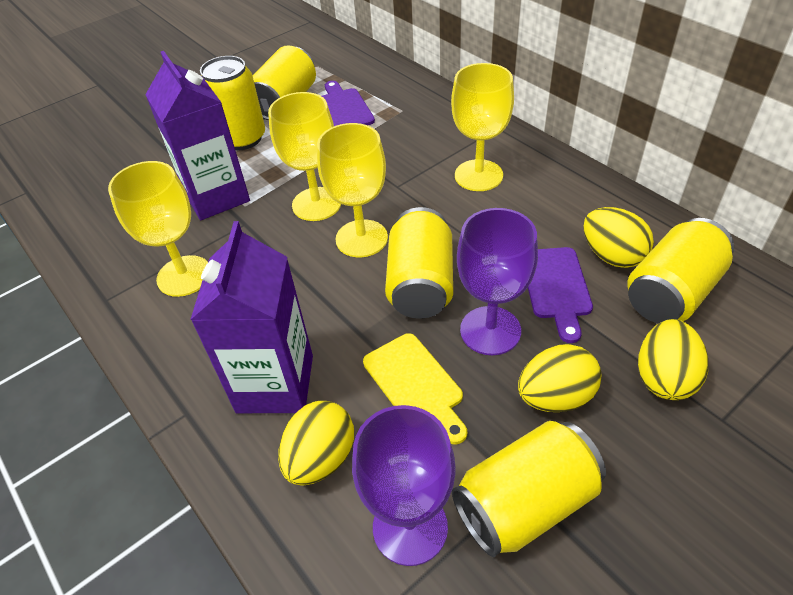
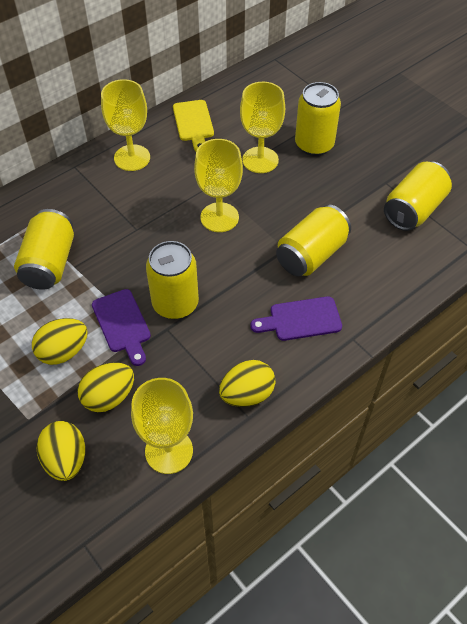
purple carton: [145,51,250,220] [190,221,313,413] = 2 -> none = 0
purple goblet: [352,405,456,566] [457,208,538,355] = 2 -> none = 0

